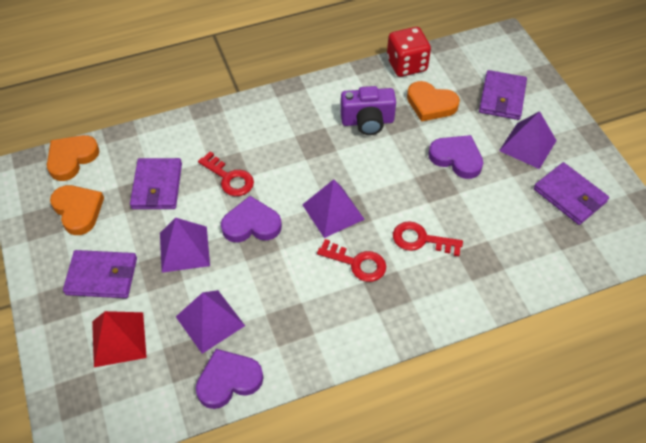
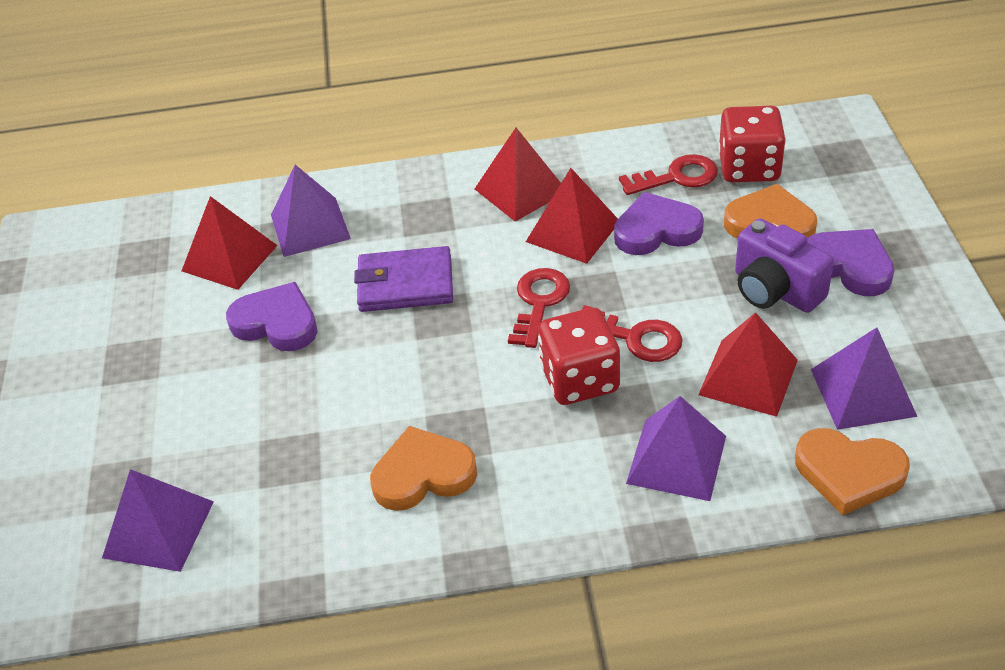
purple wallet: [63,250,137,298] [130,158,182,209] [479,70,527,120] [534,162,609,225] = 4 -> [354,246,453,312] = 1
red dice: [387,27,431,77] = 1 -> [538,307,620,405] [719,106,786,182] = 2
red pyramid: [92,311,147,367] = 1 -> [182,196,278,290] [475,128,561,222] [526,168,618,264] [698,312,798,417] = 4

